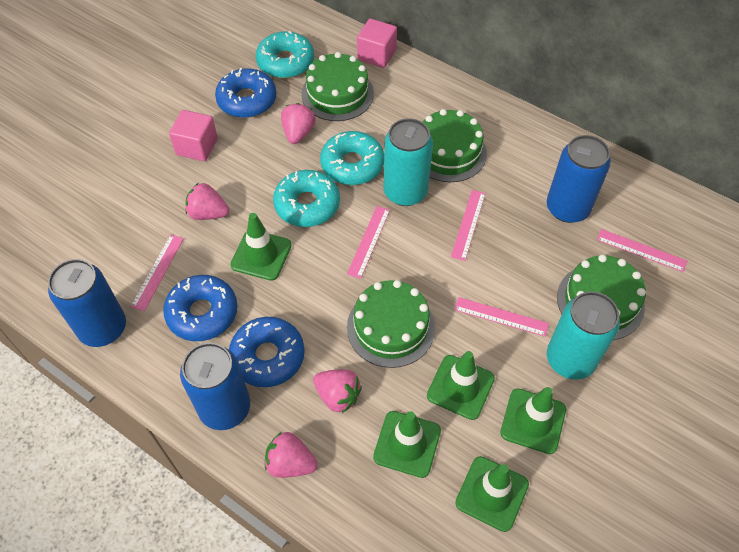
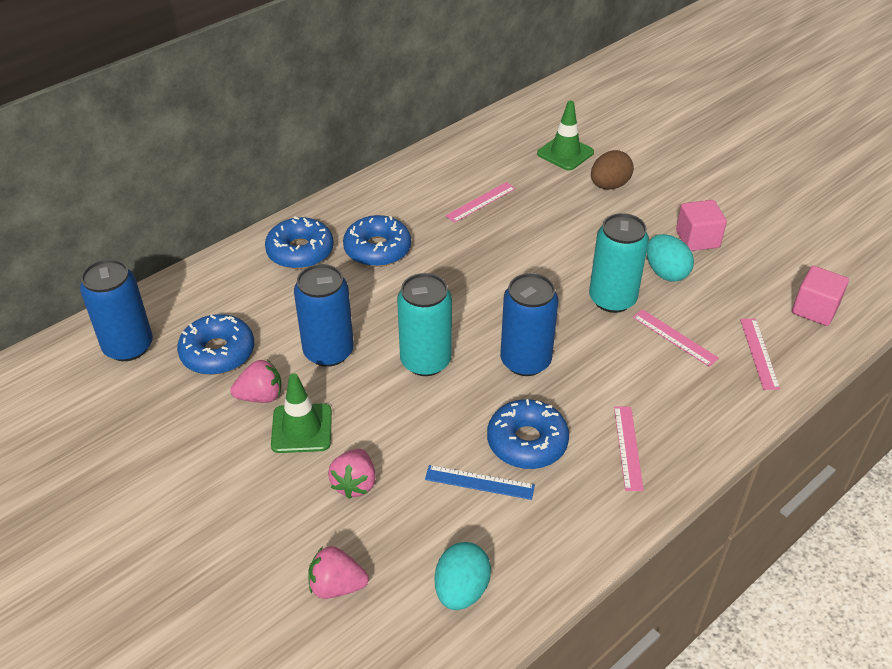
blue donut: [163,275,237,341] [215,68,276,118] [229,317,305,387] = 3 -> [177,314,254,375] [265,217,334,269] [343,215,411,267] [487,399,569,469] = 4
blue ruler: none = 0 -> [425,465,535,500] = 1
brown egg: none = 0 -> [591,150,634,189] = 1
green cake: [301,52,374,121] [347,280,435,368] [423,109,487,182] [557,254,646,340] = 4 -> none = 0
green traffic cone: [230,213,292,281] [373,411,441,478] [427,351,495,420] [455,456,529,532] [500,387,566,454] = 5 -> [271,373,332,453] [537,101,594,171] = 2
pink ruler: [130,235,184,311] [347,206,390,279] [451,190,486,261] [454,297,549,337] [597,229,687,272] = 5 -> [445,182,516,223] [614,406,644,491] [633,309,719,367] [740,319,780,390] = 4
pink strawberry: [185,183,229,220] [265,432,318,478] [281,103,316,144] [313,369,362,413] = 4 -> [230,360,281,403] [308,546,369,599] [328,449,376,499] = 3
turquoise donut: [256,31,314,78] [273,170,340,227] [320,131,384,185] = 3 -> none = 0
turquoise egg: none = 0 -> [435,542,491,610] [647,234,694,282] = 2

